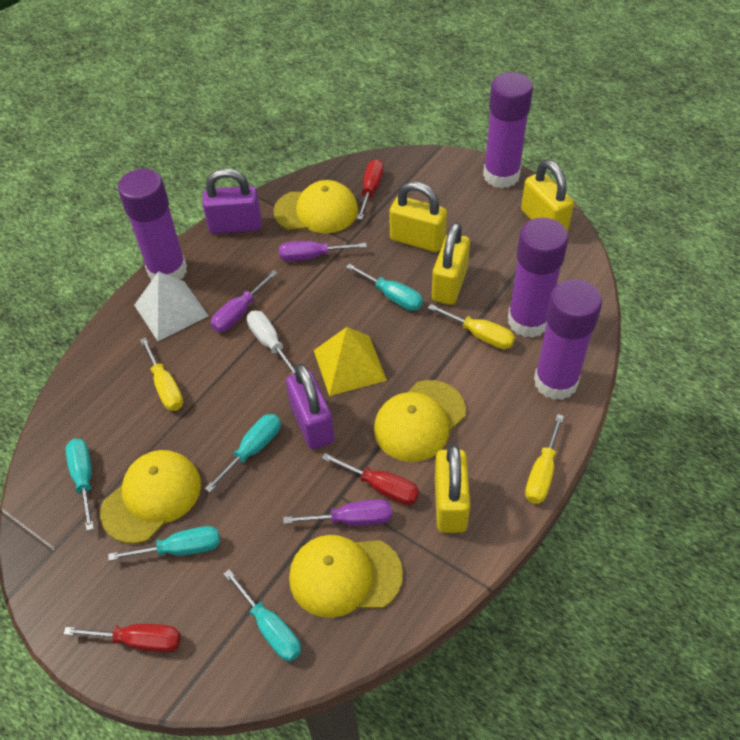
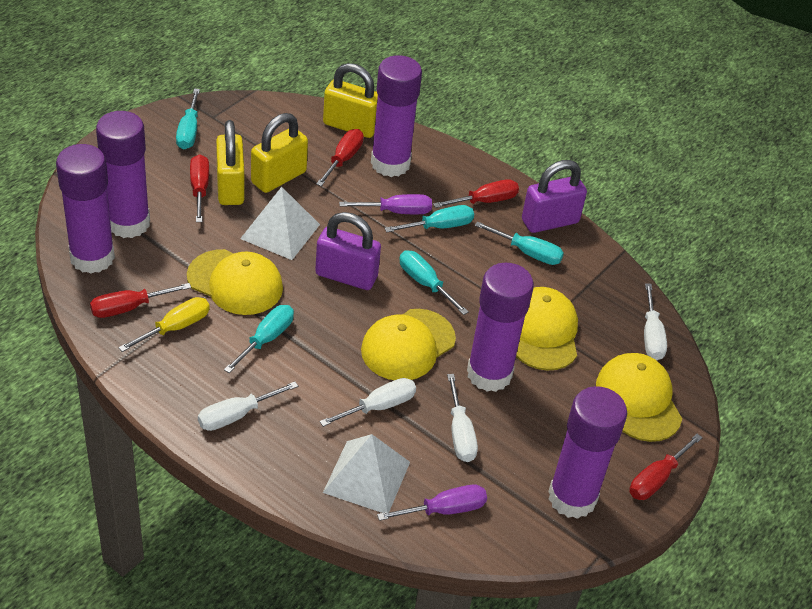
purple glue stick: [118,169,187,281] [483,72,533,188] [508,217,568,338] [534,279,602,400] = 4 -> [56,144,115,274] [96,111,150,238] [371,55,422,177] [467,263,534,392] [548,386,627,519] = 5
purple screwdriver: [211,270,278,332] [279,241,367,261] [283,499,392,526] = 3 -> [339,194,432,214] [377,484,487,521] = 2
red screwdriver: [64,624,181,652] [322,453,419,505] [357,159,384,220] = 3 -> [90,283,191,318] [190,154,209,222] [316,129,364,186] [433,179,519,208] [630,434,703,500] = 5
white pyramid: [134,271,209,341] = 1 -> [240,187,320,260] [323,434,410,513] = 2
white screwdriver: [247,311,295,375] = 1 -> [198,381,298,431] [320,378,416,427] [447,374,478,462] [644,283,667,360] = 4
yellow padlock: [389,181,447,252] [432,222,470,305] [435,444,470,533] [521,160,574,231] = 4 -> [216,120,245,205] [251,113,308,193] [323,63,378,138] = 3
yellow pyramid: [314,327,387,396] = 1 -> none = 0
yellow screwdriver: [140,337,183,411] [428,304,515,349] [525,414,564,504] = 3 -> [118,297,210,352] = 1

